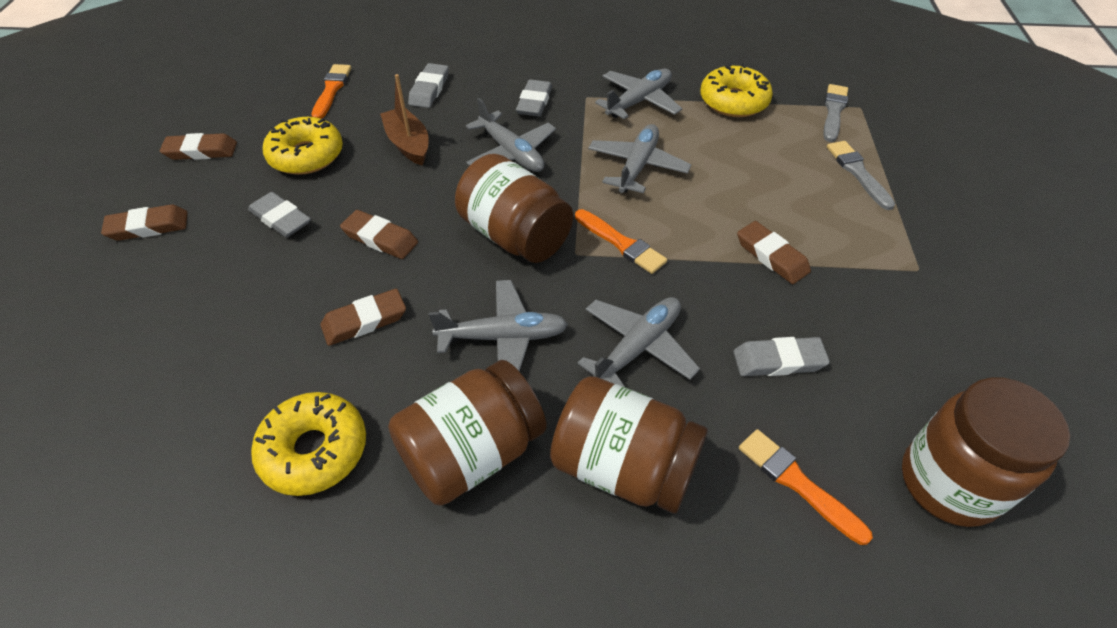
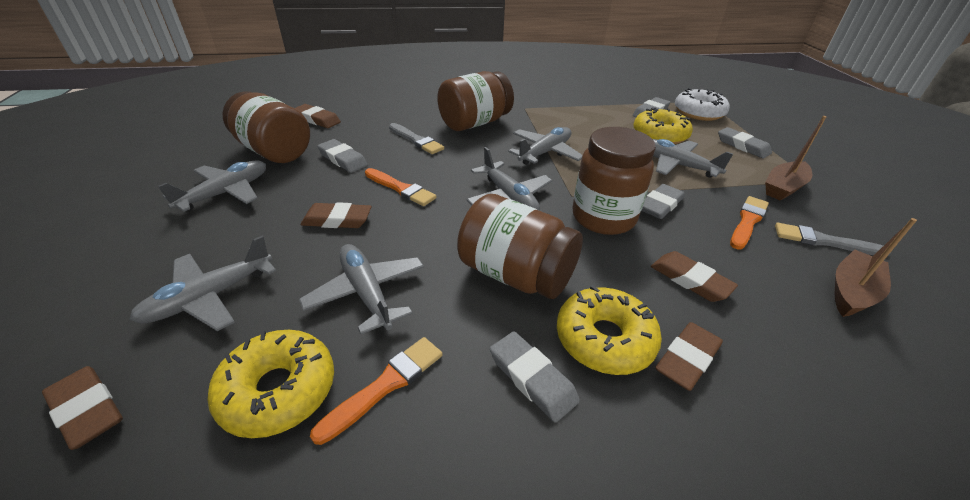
brown boat: [380,74,428,166] = 1 -> [765,116,826,201] [835,218,917,317] = 2
grey eraser: [248,192,311,237] [408,63,449,108] [516,79,552,117] [733,337,830,376] = 4 -> [317,139,368,173] [490,331,580,423] [633,97,670,117] [641,184,685,219] [718,127,772,158] = 5
grey plane: [429,280,568,371] [466,98,556,172] [578,297,700,387] [588,124,691,193] [595,68,682,119] = 5 -> [129,235,276,331] [158,160,266,212] [299,244,424,334] [467,147,552,210] [508,127,583,165] [653,139,733,178] = 6
white donut: none = 0 -> [675,88,730,121] = 1

